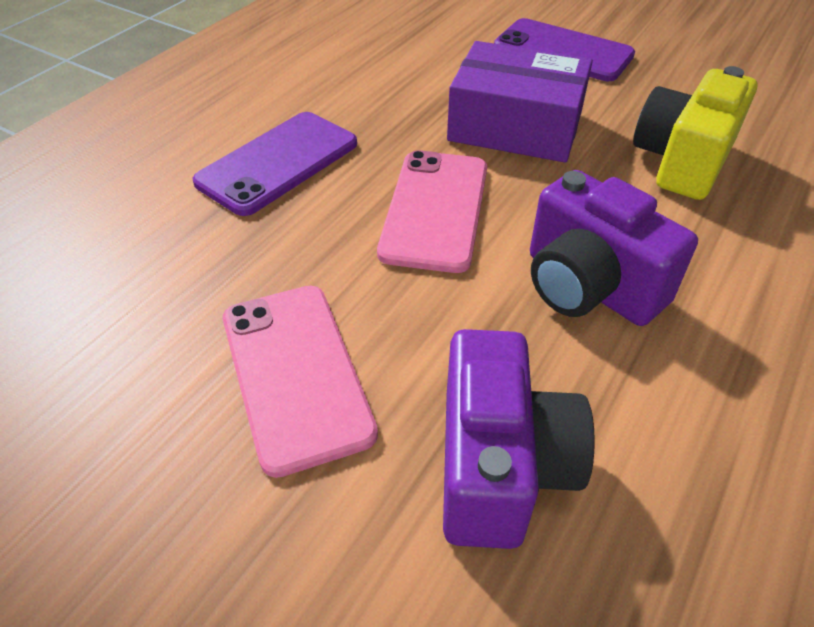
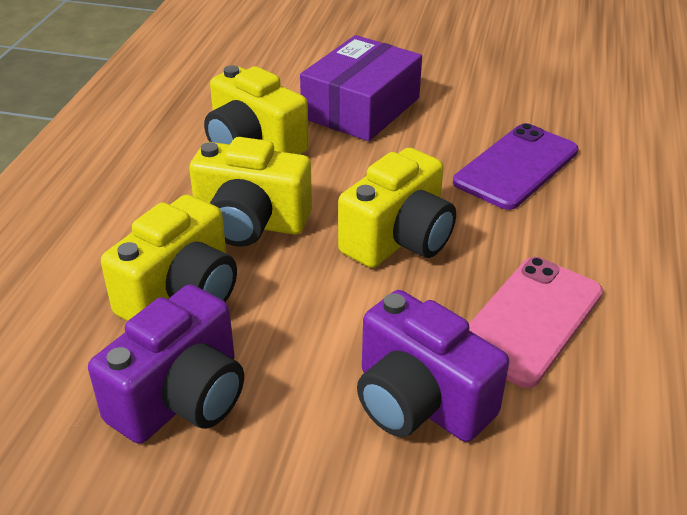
pink phone: [223,286,378,478] [377,150,487,273] = 2 -> [469,257,603,388] = 1
purple phone: [193,112,357,216] [494,18,635,81] = 2 -> [453,123,579,210] = 1
yellow camera: [633,66,758,200] = 1 -> [101,195,237,321] [189,137,312,247] [204,65,308,155] [338,148,456,268] = 4

